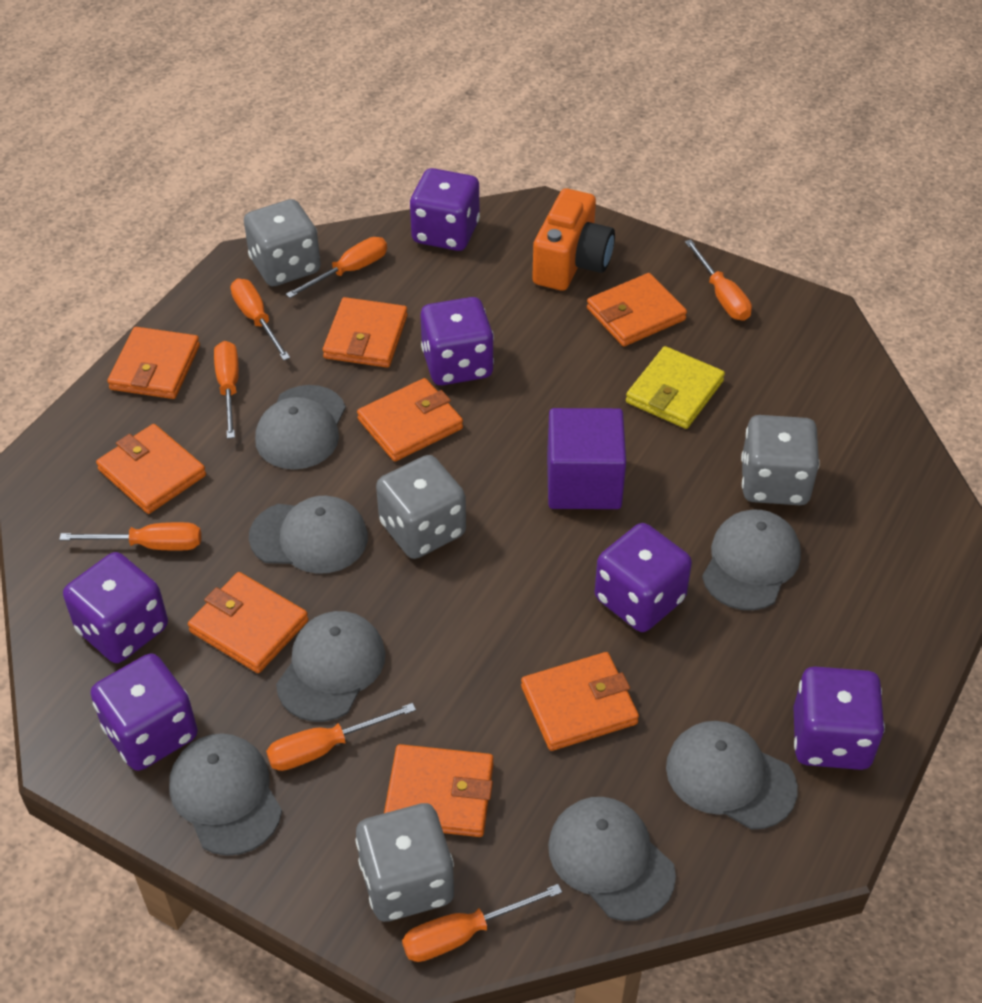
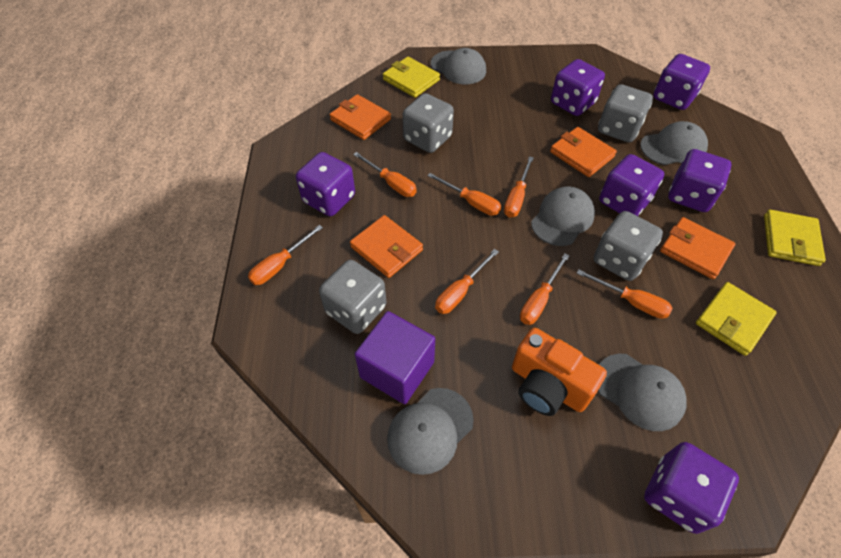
grey cap: [169,733,282,856] [249,496,368,574] [255,385,346,469] [276,611,386,722] [548,797,676,921] [666,721,798,830] [702,510,801,610] = 7 -> [387,388,474,475] [431,48,486,84] [531,186,595,246] [598,354,687,431] [640,121,708,165] = 5
orange wallet: [96,424,206,514] [107,327,200,399] [188,572,308,673] [323,297,408,368] [357,378,463,462] [384,744,494,837] [521,652,639,751] [587,273,687,347] = 8 -> [330,94,391,140] [350,215,423,278] [550,127,617,177] [660,217,735,279] = 4
yellow wallet: [626,346,725,429] = 1 -> [383,57,440,98] [696,282,777,356] [764,210,826,266] = 3

